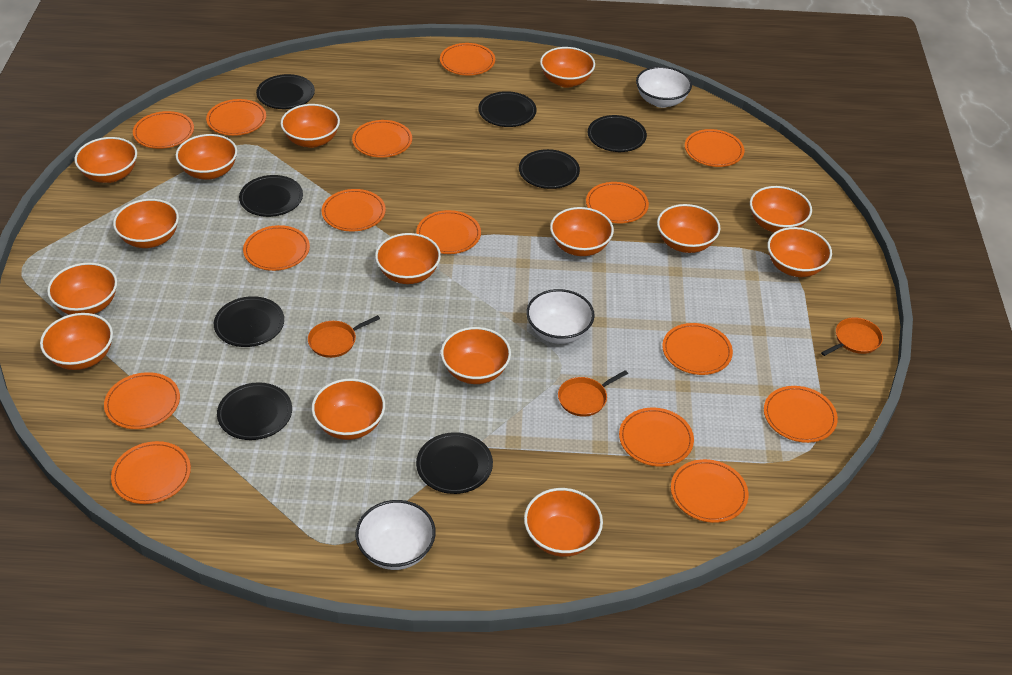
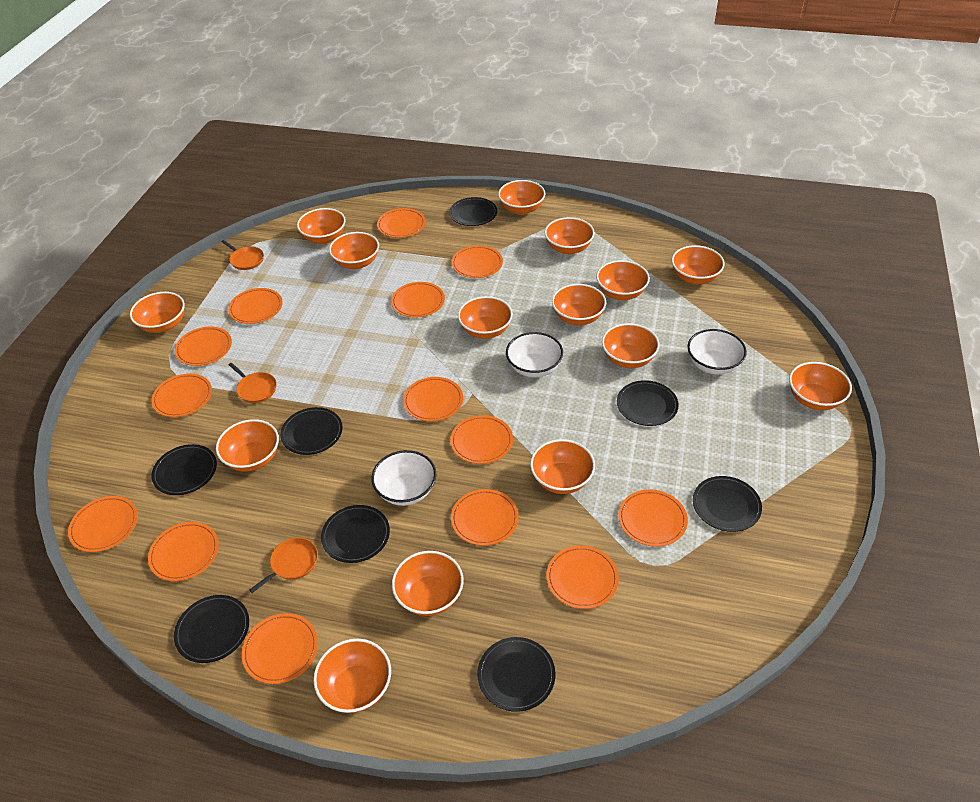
orange plate: [104,372,180,429] [111,441,191,504] [133,111,194,149] [206,99,266,136] [243,225,310,271] [322,189,386,232] [352,120,412,158] [416,210,481,254] [440,43,495,76] [586,182,649,223] [619,408,694,466] [662,323,733,375] [671,459,748,523] [685,129,744,167] [764,386,838,443] = 15 -> [68,496,138,552] [148,522,219,581] [151,373,212,417] [175,327,232,366] [228,288,283,324] [242,613,318,684] [377,208,426,238] [391,282,445,318] [403,377,463,421] [450,415,513,464] [451,245,503,278] [451,489,519,546] [546,546,619,609] [618,490,688,547] = 14

